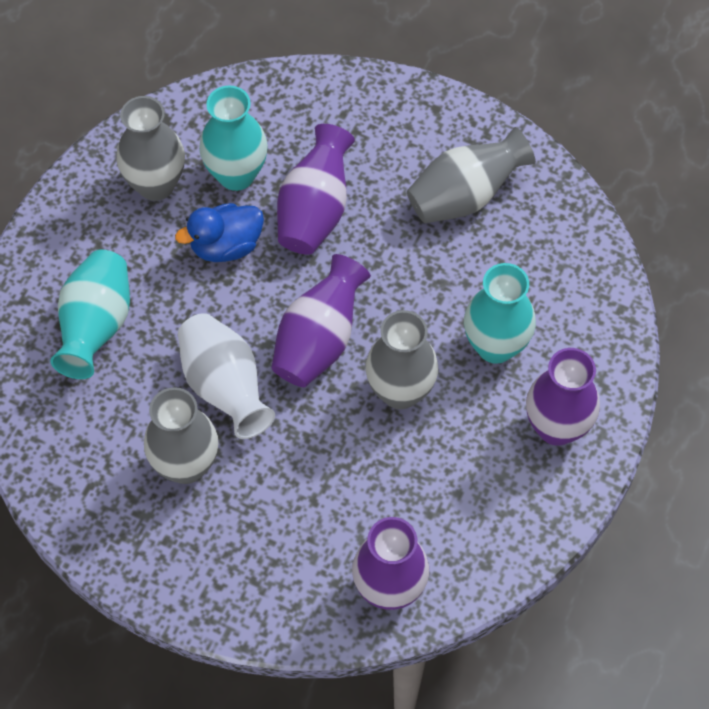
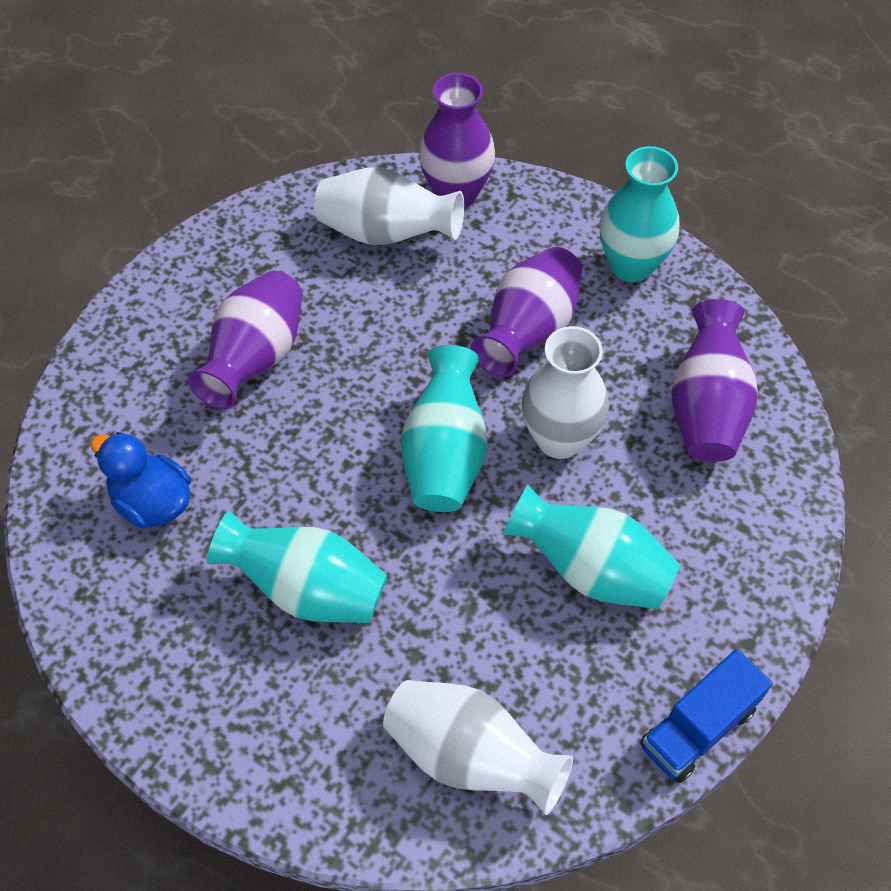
blue truck: none = 0 -> [640,649,772,783] = 1
grey vase: [117,96,185,201] [144,387,219,484] [365,310,438,409] [407,127,536,223] = 4 -> none = 0
turquoise vase: [50,250,130,379] [199,85,268,191] [464,263,536,364] = 3 -> [207,511,387,623] [401,345,487,512] [503,485,680,609] [600,146,679,282] = 4
white vase: [178,313,275,439] = 1 -> [314,167,464,245] [383,680,573,815] [522,326,609,459] = 3

